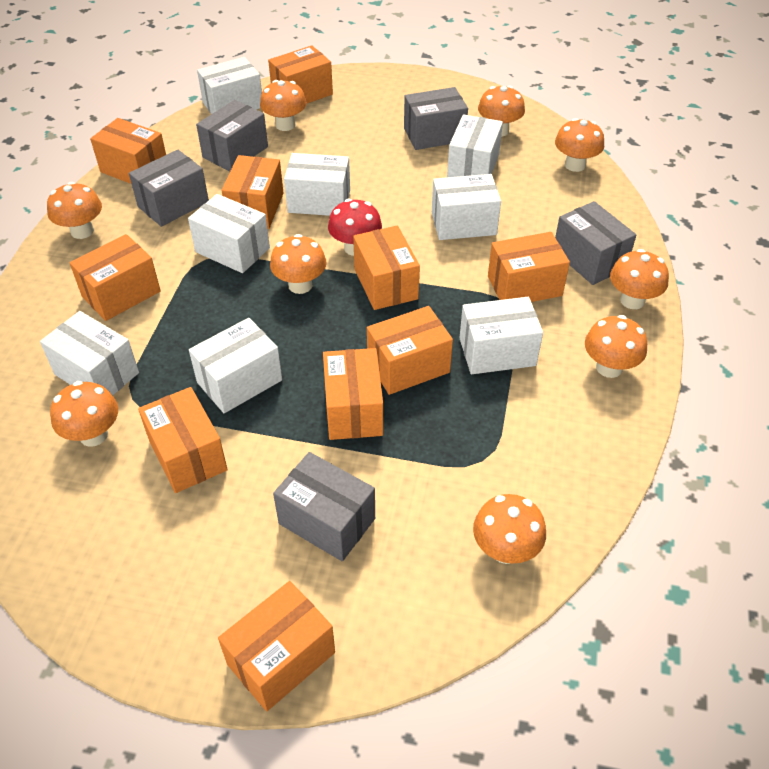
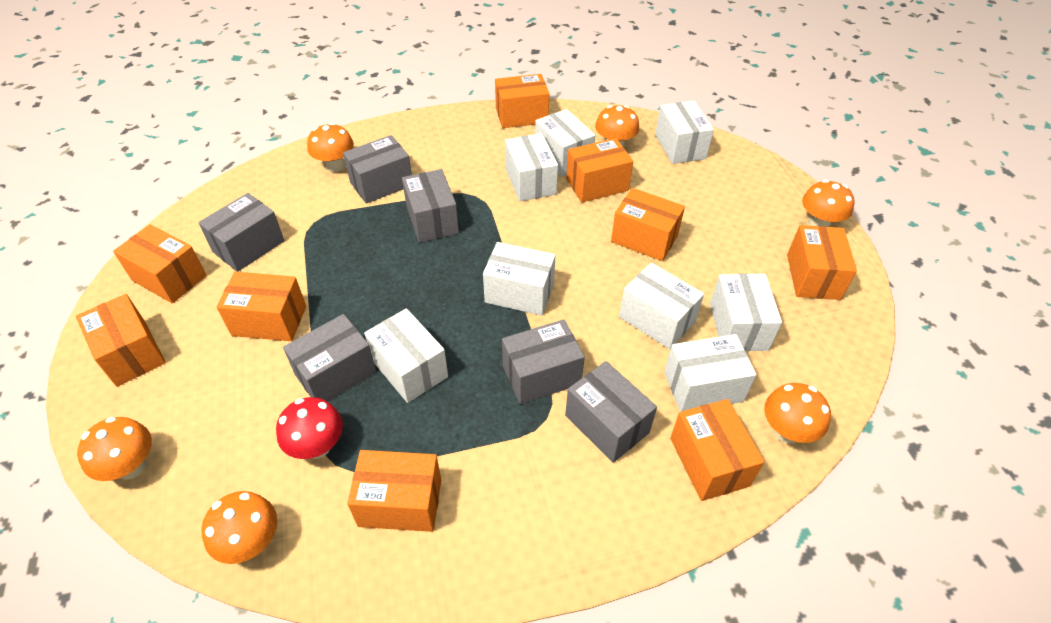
grey box: [129,150,209,227] [196,100,268,171] [273,452,375,561] [404,87,468,150] [555,201,636,285] = 5 -> [198,193,285,272] [283,314,377,402] [343,135,412,204] [402,169,459,243] [502,320,585,404] [565,361,657,463] = 6
orange box: [70,234,161,321] [90,118,166,184] [138,387,228,493] [218,581,335,711] [221,155,283,229] [268,45,333,103] [323,348,383,440] [353,226,420,310] [367,306,453,395] [488,232,570,302] = 10 -> [76,294,166,387] [113,224,206,303] [216,272,306,341] [347,450,441,532] [495,74,549,128] [566,138,633,203] [611,188,685,261] [670,399,764,501] [787,225,857,300] = 9
orange mushroom: [47,182,102,239] [50,381,118,447] [260,80,307,131] [270,234,326,294] [473,494,546,564] [478,85,525,137] [555,118,604,172] [585,315,647,378] [610,249,669,309] = 9 -> [77,417,152,481] [201,491,277,564] [307,123,354,172] [595,105,639,147] [764,383,831,443] [802,179,855,227] = 6

